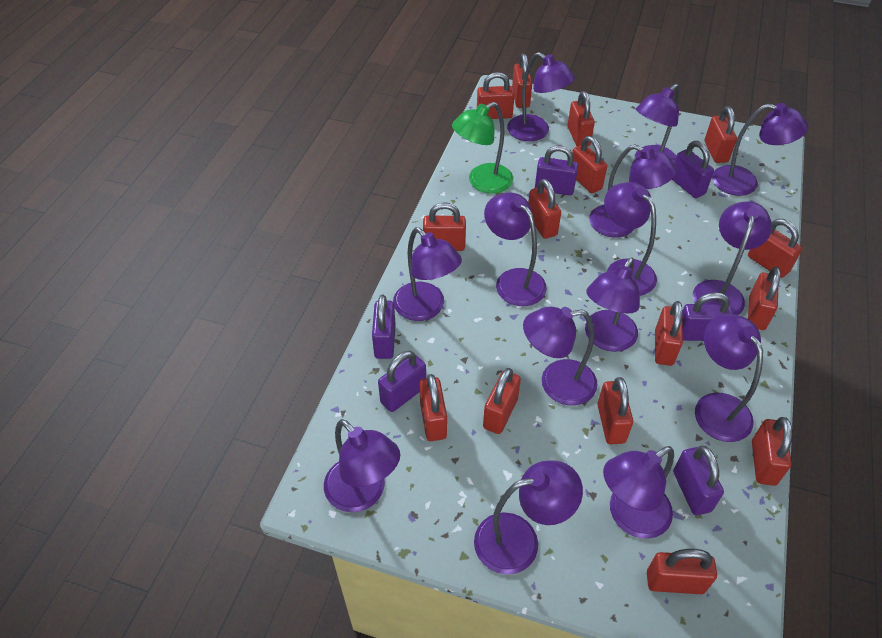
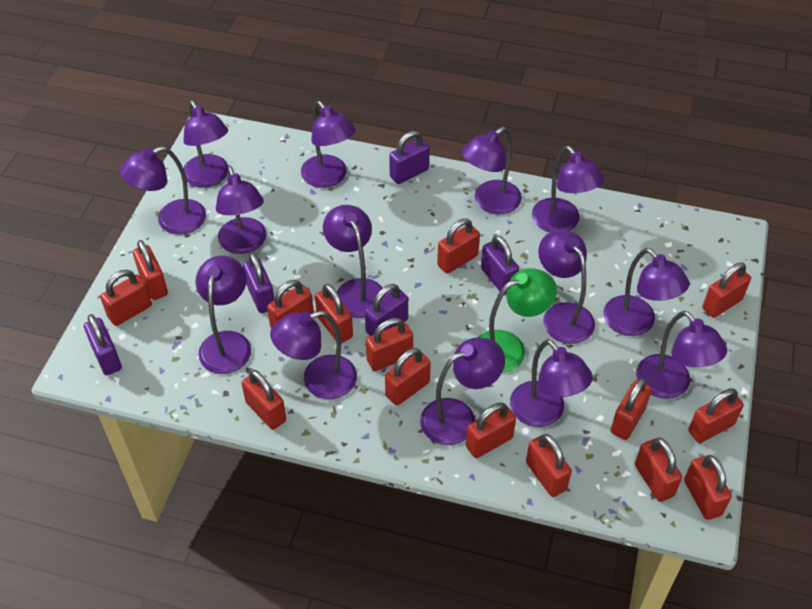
purple padlock: [372,295,396,359] [378,351,426,412] [535,145,578,195] [672,141,714,198] [673,446,724,515] [682,292,733,341] = 6 -> [84,314,122,375] [243,253,275,313] [365,284,408,336] [389,131,430,184] [481,235,519,295] = 5

